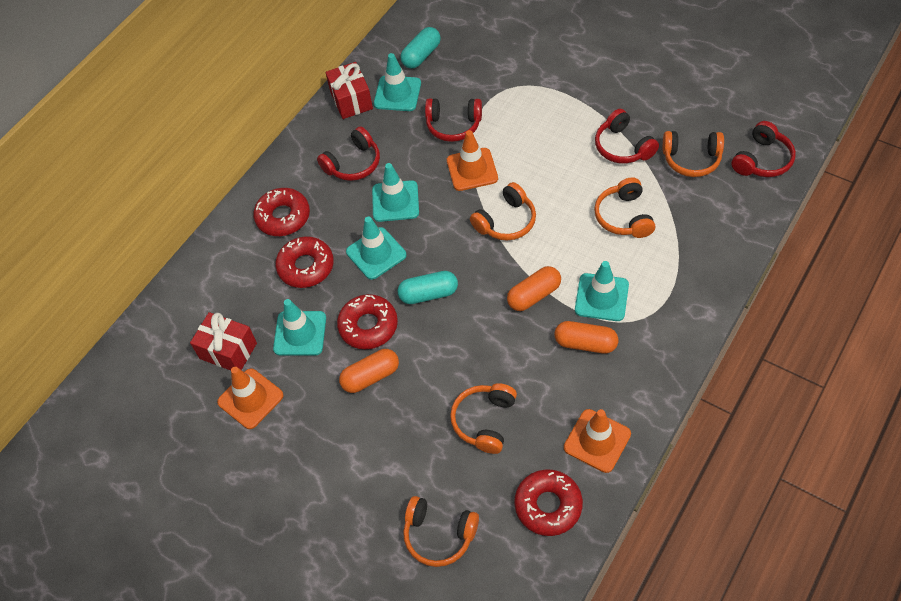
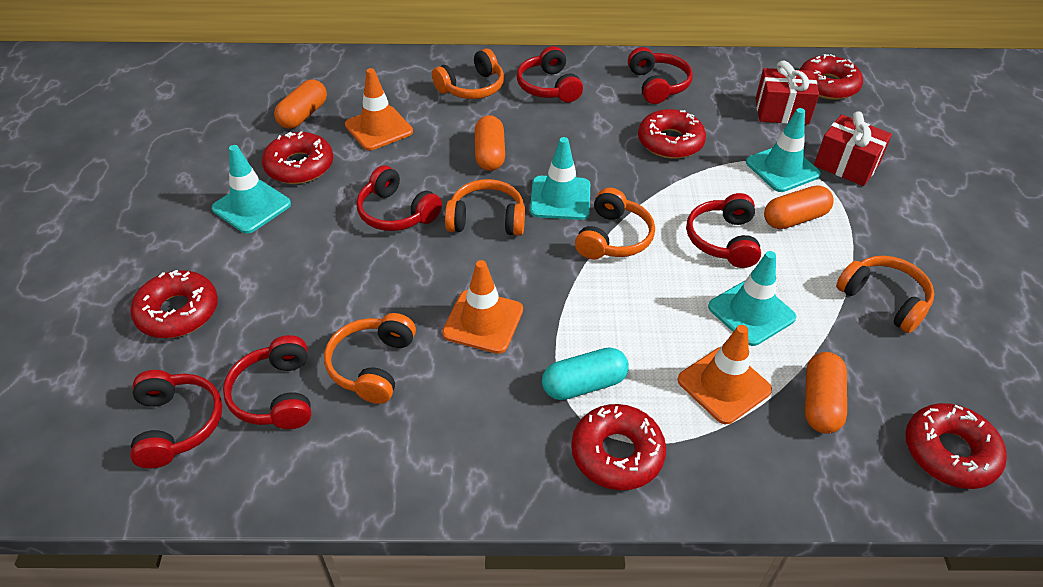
orange capsule: [339,349,399,393] [507,266,561,311] [555,321,618,354] = 3 -> [274,79,327,129] [475,115,505,171] [764,185,834,229] [805,352,847,434] = 4
red donut: [253,188,310,236] [275,236,334,288] [337,294,398,349] [514,469,583,536] = 4 -> [130,270,218,338] [262,131,333,184] [571,404,666,490] [638,109,706,159] [800,54,863,100] [905,403,1007,489] = 6
red headphones: [317,126,380,181] [425,98,482,142] [595,109,659,163] [731,121,796,177] = 4 -> [130,370,223,468] [223,335,311,429] [356,165,442,231] [517,46,583,103] [628,47,693,104] [686,193,761,268] = 6
turquoise capsule: [398,271,458,304] [400,27,441,69] = 2 -> [542,347,629,400] = 1
turquoise traffic cone: [273,299,326,356] [346,216,406,280] [372,163,419,222] [374,53,421,111] [575,261,629,321] = 5 -> [212,145,291,234] [530,137,590,220] [708,251,796,346] [746,108,821,192] = 4

